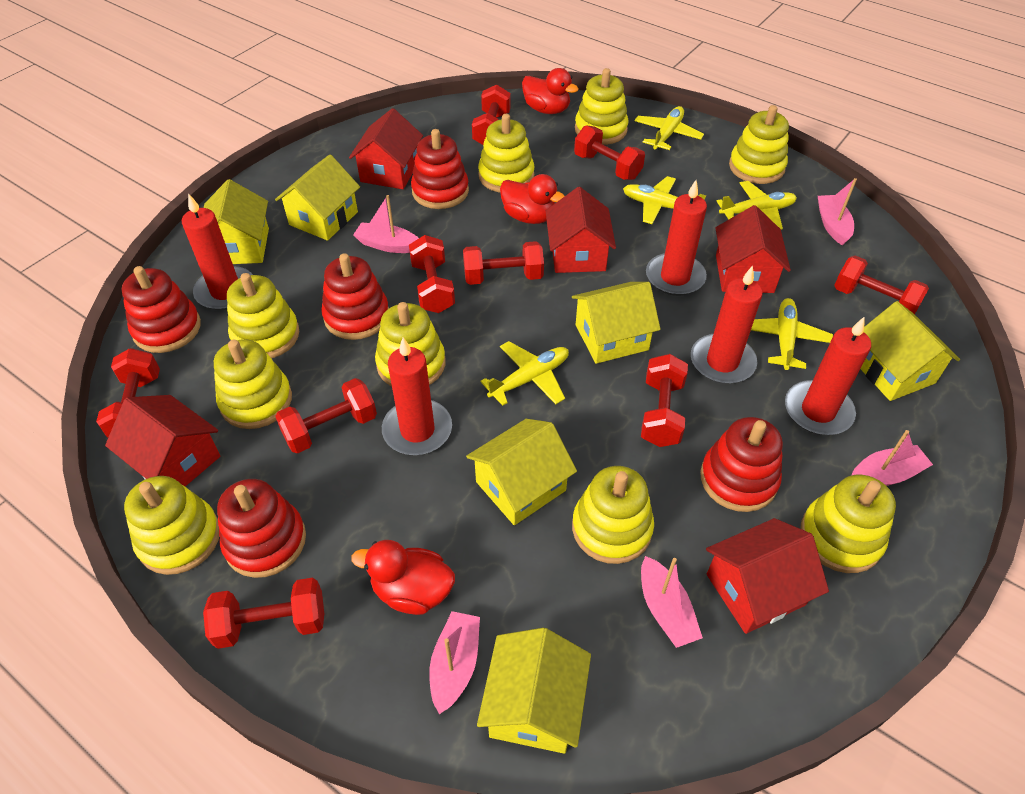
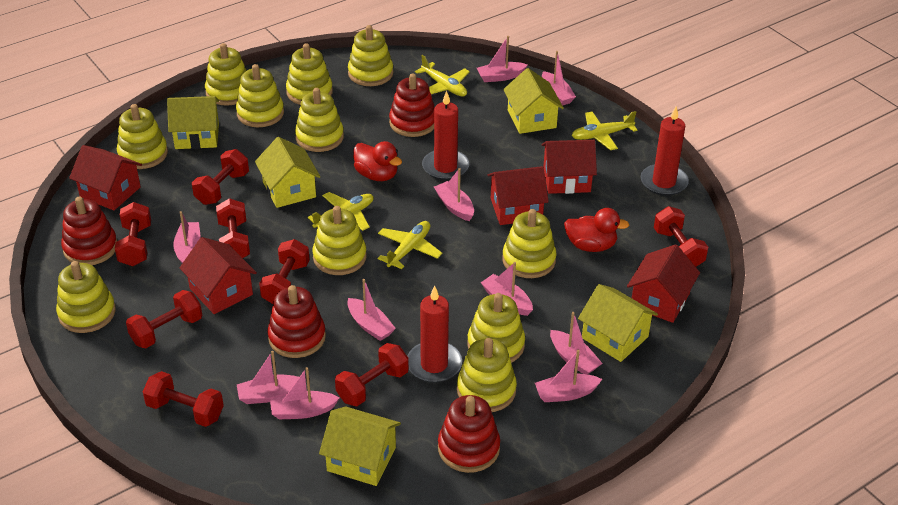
pink boat: [353,195,419,253] [429,611,480,714] [641,556,703,648] [818,178,857,245] [852,430,933,486] = 5 -> [173,211,201,263] [237,351,299,404] [270,367,339,419] [347,279,396,341] [434,168,474,221] [477,36,528,82] [481,262,533,316] [535,350,602,402] [542,51,576,106] [550,312,603,374] = 10
red candle: [182,193,253,310] [382,337,452,455] [646,180,707,296] [691,266,763,384] [785,317,871,435] = 5 -> [407,286,462,383] [422,90,469,180] [641,107,689,196] = 3
red duck: [351,540,455,615] [500,174,565,224] [522,68,579,114] = 3 -> [353,141,402,181] [564,208,629,252] = 2
red dumbbell: [96,348,160,437] [203,578,324,649] [275,378,377,454] [409,235,455,313] [463,241,544,285] [472,85,511,145] [574,125,645,180] [641,354,688,447] [834,256,929,314] = 9 -> [115,202,151,266] [126,290,202,348] [143,371,224,427] [192,149,249,205] [216,198,250,258] [259,239,310,304] [335,343,409,406] [654,206,708,267] = 8
red stacking toy: [122,266,201,353] [217,479,306,578] [321,253,389,340] [411,129,469,209] [700,417,783,512] = 5 -> [61,197,117,265] [267,285,326,358] [389,73,435,137] [438,395,500,473] = 4
yellow house: [203,179,269,264] [275,155,360,241] [466,419,577,525] [477,628,591,754] [572,282,661,364] [861,301,960,401] = 6 -> [167,96,219,149] [255,137,321,208] [319,406,401,486] [503,68,564,134] [578,284,658,362] = 5
yellow plane: [480,341,569,406] [623,176,706,224] [635,106,704,150] [716,181,797,230] [751,298,833,370] = 5 -> [308,192,373,231] [378,221,442,269] [415,55,470,97] [572,111,638,150] = 4
yellow stacking toy: [124,476,219,575] [214,339,292,429] [227,273,299,358] [375,302,445,386] [478,114,534,192] [572,466,654,564] [575,68,629,145] [729,105,789,184] [801,475,896,573] = 9 -> [56,261,116,333] [117,104,168,169] [205,43,247,106] [236,64,284,127] [286,43,333,105] [295,88,344,152] [312,206,367,275] [348,25,393,86] [457,338,517,412] [467,293,525,363] [502,209,557,278] = 11

